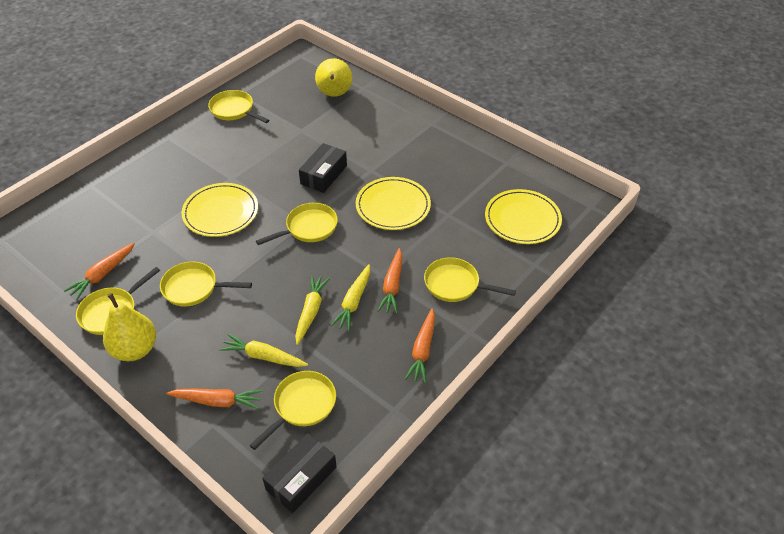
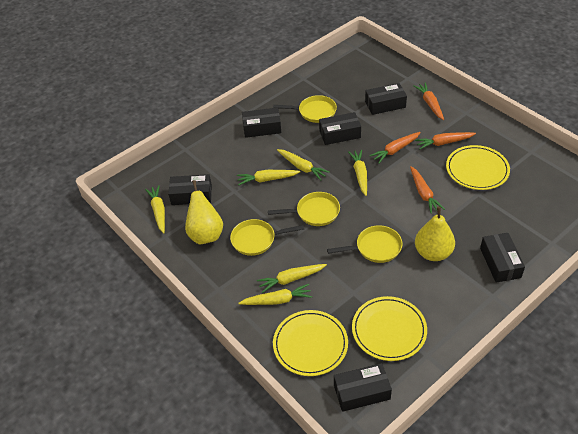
black box: [262,433,336,513] [299,143,347,193] = 2 -> [168,174,212,205] [242,108,281,138] [319,112,361,145] [334,363,392,412] [365,83,407,115] [480,233,525,283] = 6
yellow carrot: [219,334,308,367] [295,275,330,345] [330,264,370,331] = 3 -> [145,185,165,234] [237,170,300,185] [238,284,312,305] [257,264,327,293] [277,149,329,181] [348,150,367,196] = 6
yellow pan: [76,267,160,335] [160,262,252,306] [208,90,269,123] [249,371,336,450] [256,203,338,245] [424,257,516,302] = 6 -> [230,219,304,256] [268,192,340,226] [273,95,337,123] [327,225,403,263] = 4

